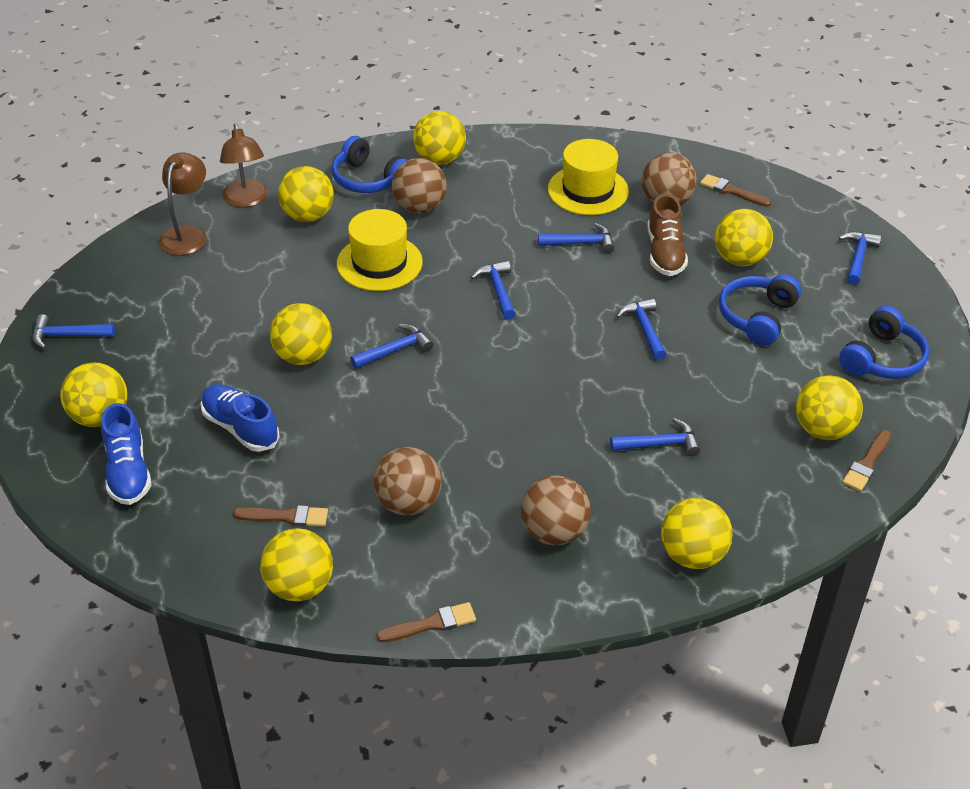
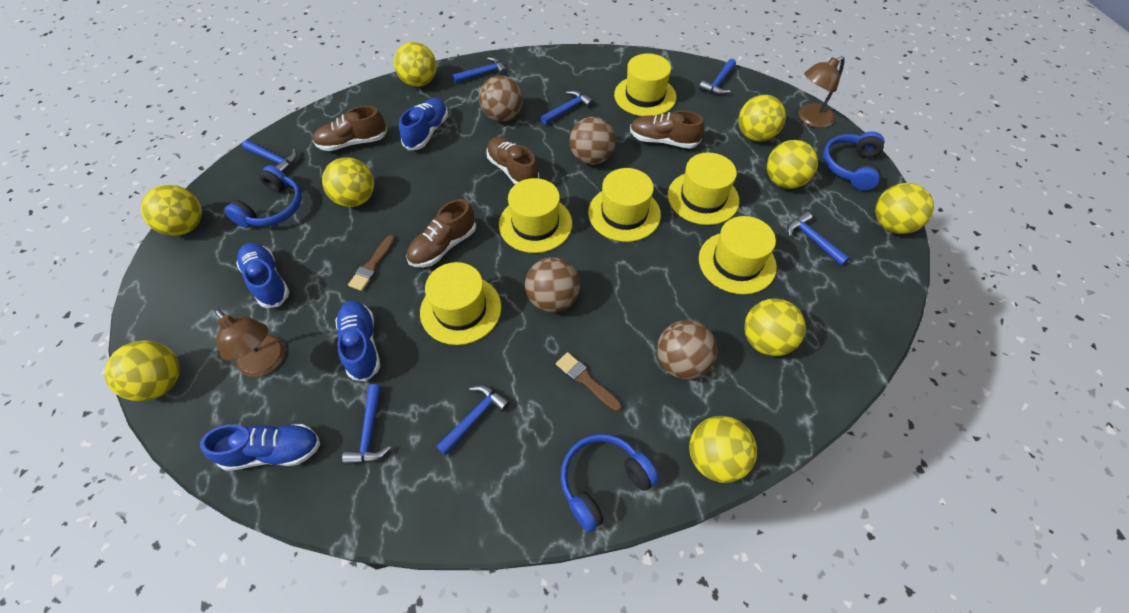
blue shoe: [101,403,151,505] [201,384,280,452] = 2 -> [200,424,320,471] [236,243,290,308] [335,301,380,381] [399,98,448,150] = 4
brown brush: [233,505,328,526] [376,602,476,642] [700,174,771,207] [842,430,891,491] = 4 -> [348,235,395,291] [556,352,622,411] = 2
brown shoe: [647,194,688,276] = 1 -> [313,106,387,151] [406,199,476,267] [487,137,539,184] [630,110,704,149] = 4
yellow ball: [60,362,128,427] [260,528,333,601] [270,303,332,365] [278,166,334,222] [413,111,466,165] [661,498,733,569] [715,209,773,266] [796,375,863,440] = 8 -> [104,340,179,401] [141,185,202,236] [322,157,374,207] [394,42,437,87] [689,416,757,483] [739,95,786,142] [744,298,806,356] [767,140,818,189] [875,183,934,234] = 9
yellow hat: [337,209,423,291] [548,139,629,215] = 2 -> [420,262,501,345] [499,178,572,253] [588,168,661,242] [614,53,676,116] [668,153,739,225] [699,216,777,294] = 6

